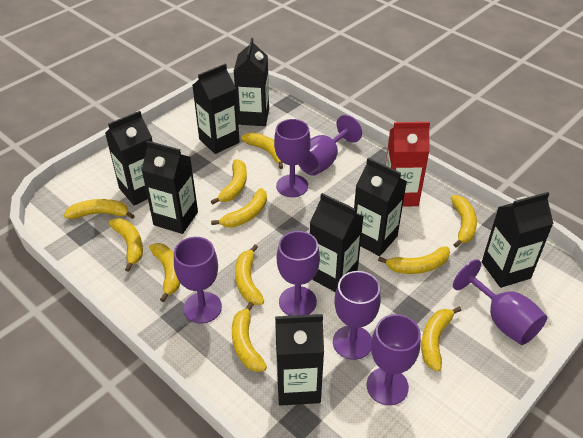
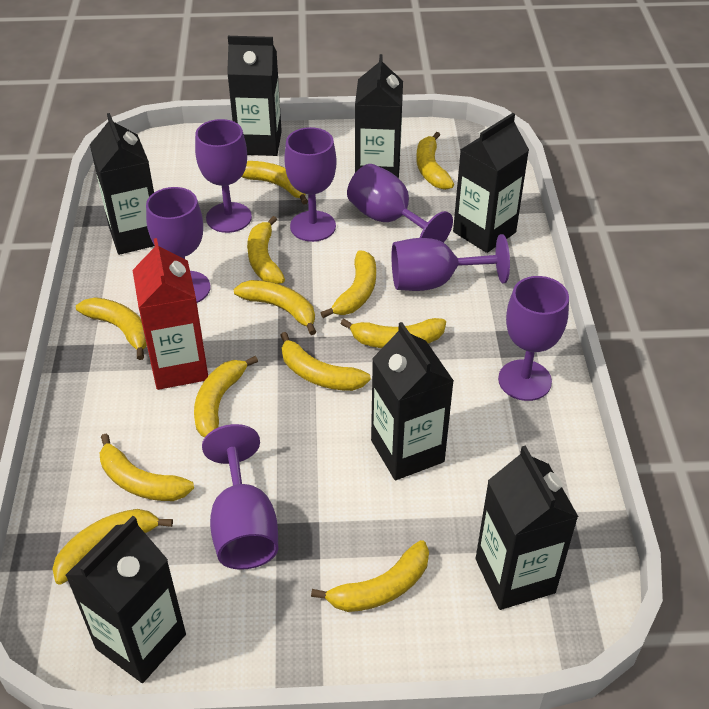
black carton: [105,111,153,206] [141,141,198,234] [192,64,240,154] [234,38,269,126] [275,314,324,406] [310,193,364,292] [354,158,407,256] [482,192,554,288] = 8 -> [65,516,186,683] [90,113,154,255] [227,36,282,156] [355,54,403,178] [371,322,454,480] [453,113,529,253] [476,445,578,610] = 7
yellow banana: [64,199,135,219] [109,218,143,272] [149,243,180,302] [211,159,247,205] [211,188,267,228] [232,302,267,372] [235,245,264,305] [241,132,283,169] [378,246,450,274] [421,307,461,371] [451,195,477,247] = 11 -> [53,509,173,585] [76,297,147,360] [100,434,194,501] [194,356,258,437] [234,280,316,335] [242,161,308,205] [247,216,285,284] [280,332,371,391] [311,540,429,612] [321,250,376,318] [341,318,446,348] [416,132,454,190] = 12

